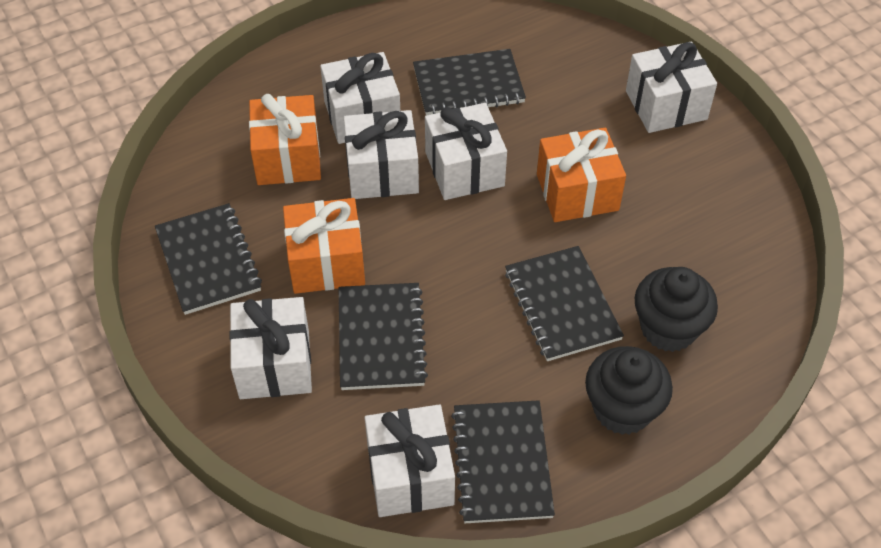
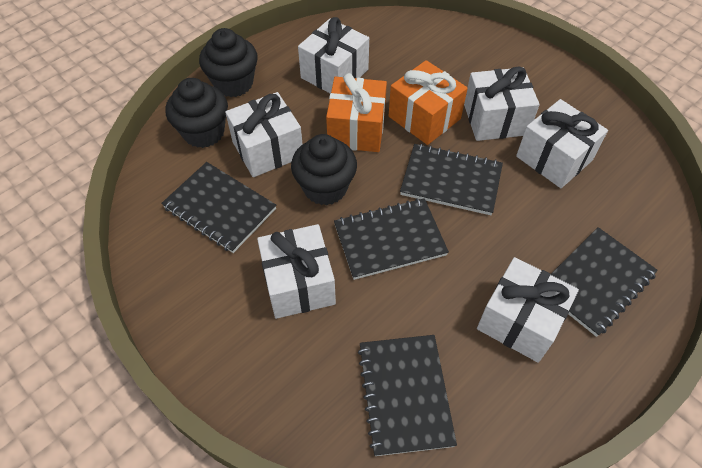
black cupcake: [585,346,673,435] [635,267,718,352] = 2 -> [165,78,228,148] [199,28,258,97] [291,134,357,205] = 3
orange gift: [249,94,321,185] [283,198,365,294] [537,128,626,222] = 3 -> [326,73,387,152] [389,60,468,145] = 2

